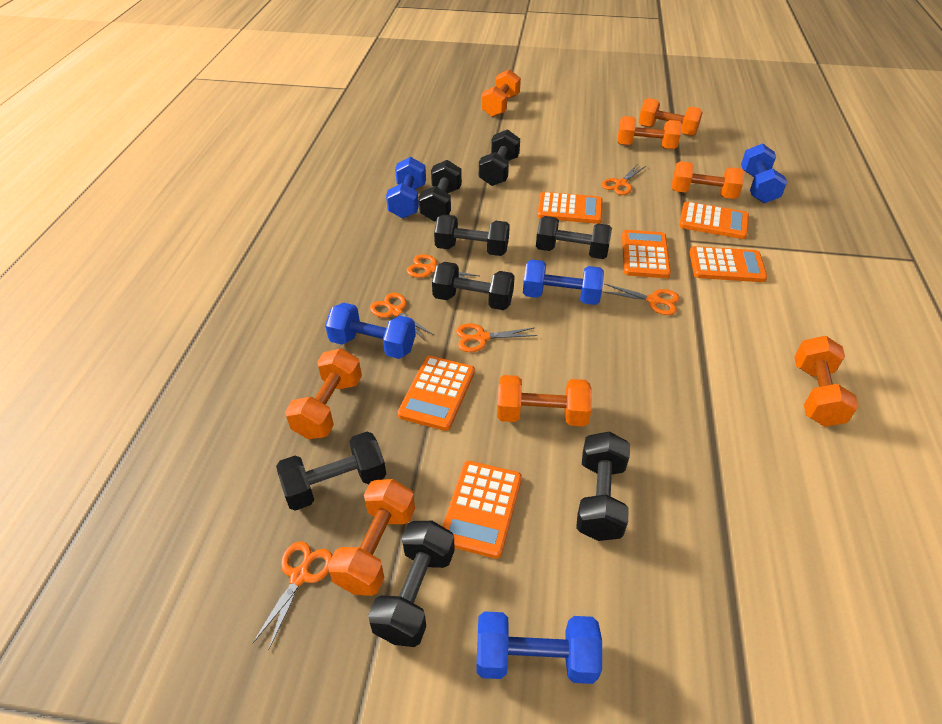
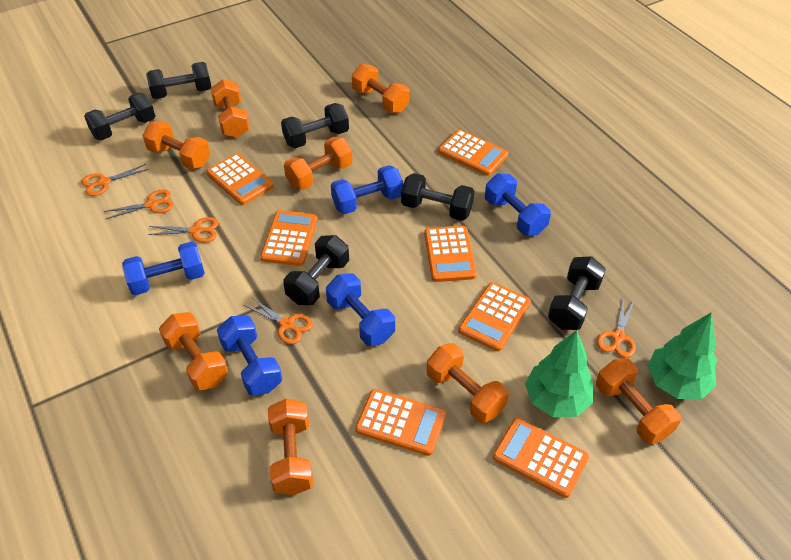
black dumbbell: [276,432,386,511] [368,521,455,647] [419,160,462,222] [432,262,515,310] [434,214,510,256] [479,129,520,186] [536,216,612,259] [576,431,630,541] = 8 -> [84,93,155,140] [146,62,211,99] [281,103,349,148] [283,235,349,305] [401,173,474,221] [548,256,606,330] = 6
green tree: none = 0 -> [525,330,593,417] [648,312,717,399] = 2
orange calculator: [398,356,475,431] [442,461,522,559] [537,192,603,224] [622,230,671,278] [679,202,749,239] [690,246,767,282] = 6 -> [206,154,274,205] [260,210,317,266] [355,389,446,456] [424,226,477,282] [438,130,508,176] [458,282,531,351] [493,418,589,498] = 7
orange scissors: [252,541,333,649] [370,293,435,340] [407,254,479,280] [456,323,537,352] [602,165,646,195] [602,284,680,315] = 6 -> [81,164,149,196] [104,189,174,219] [148,217,219,243] [244,297,313,344] [597,297,636,358] = 5

